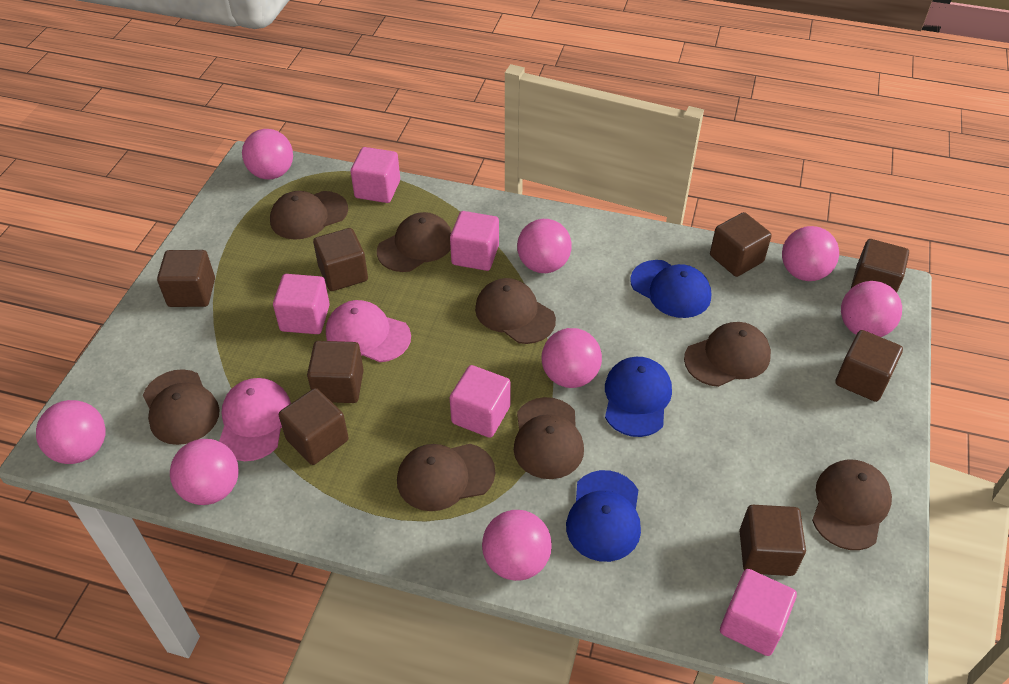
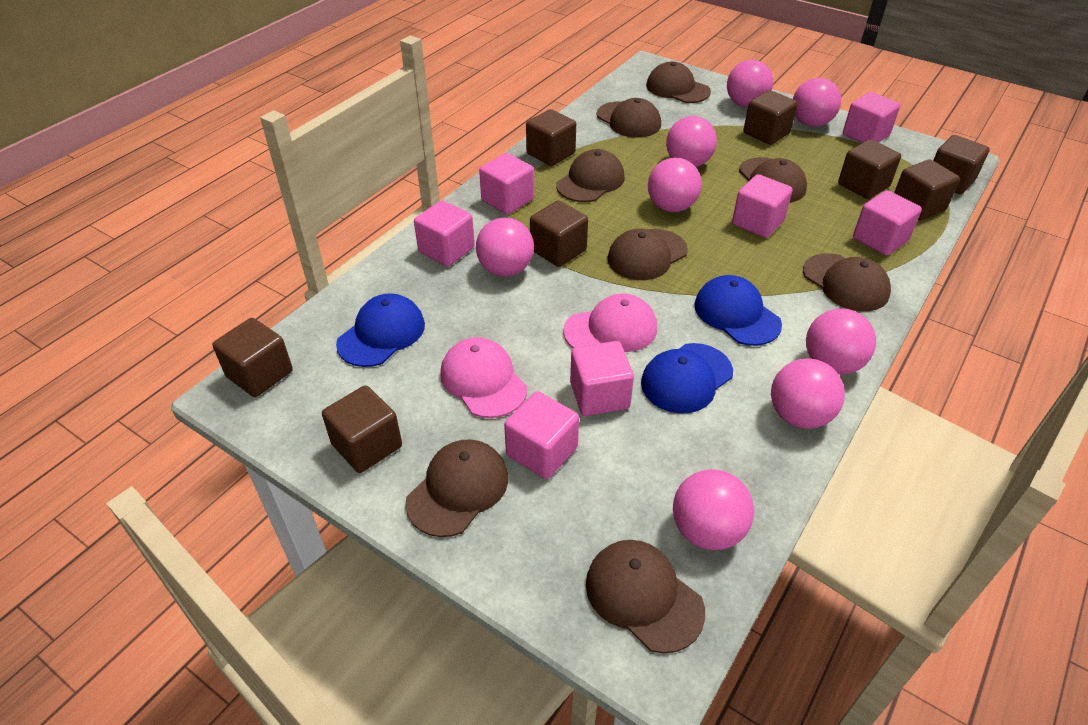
pink cube: [273,274,330,334] [351,147,400,203] [450,211,499,271] [450,365,511,438] [720,569,797,656] = 5 -> [414,200,475,267] [479,153,534,214] [504,391,579,479] [570,341,634,416] [732,174,793,238] [843,92,900,143] [853,190,922,256] = 7

